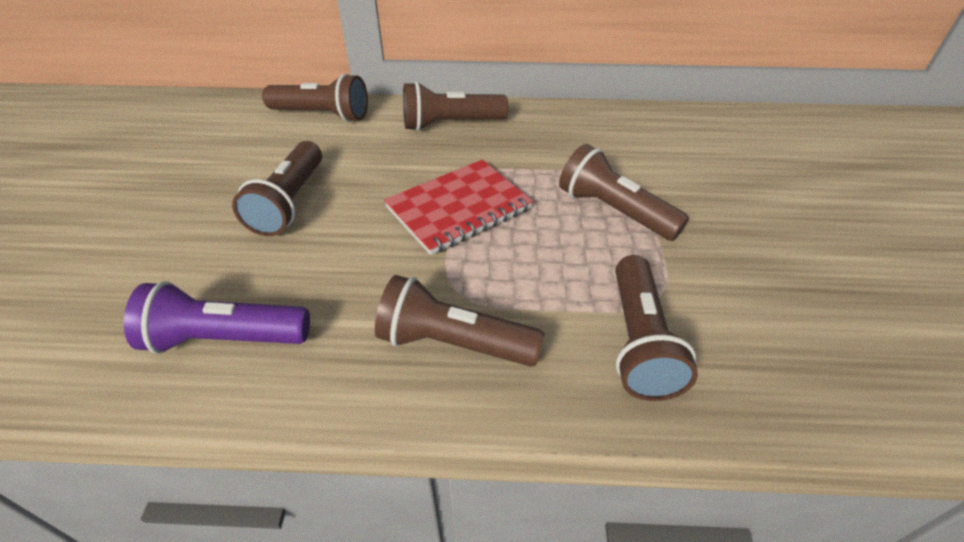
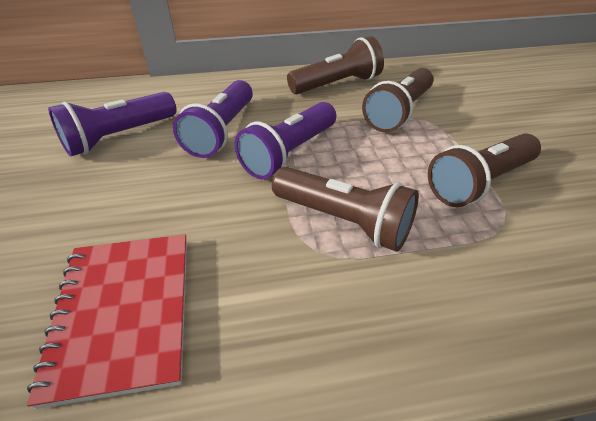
brown flashlight: [232,141,322,236] [262,73,368,122] [375,275,545,367] [403,82,509,131] [559,144,689,241] [615,255,698,401] = 6 -> [272,167,419,252] [287,36,384,94] [362,68,434,132] [428,133,541,207] = 4
purple flashlight: [124,281,310,354] = 1 -> [48,92,176,157] [173,80,253,158] [234,102,336,180] = 3

